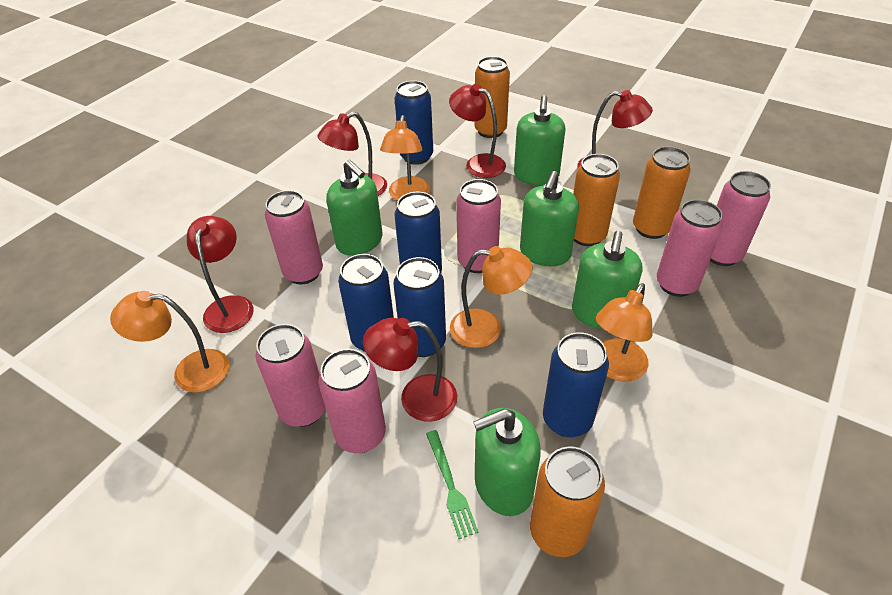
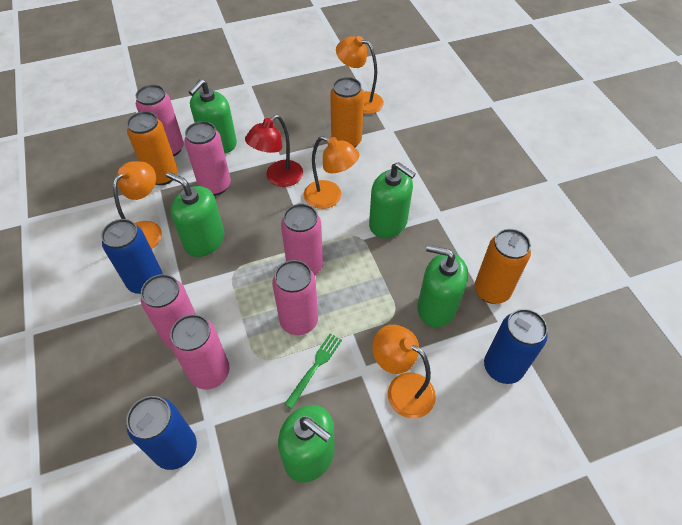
blue can: [338,254,394,352] [393,257,446,357] [394,81,433,165] [394,192,442,273] [543,332,609,437] = 5 -> [101,219,163,294] [126,396,197,470] [484,309,548,384] = 3
orange can: [475,56,510,138] [530,446,605,557] [573,154,620,246] [633,146,691,239] = 4 -> [127,111,178,185] [330,77,364,147] [475,229,531,304] = 3
red lamp: [187,216,253,333] [317,111,387,196] [363,318,457,422] [449,84,506,178] [578,90,653,168] = 5 -> [245,115,303,187] = 1

